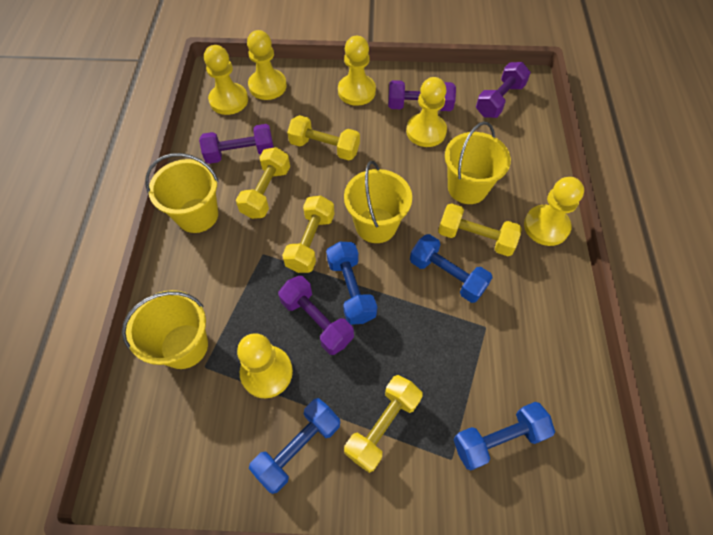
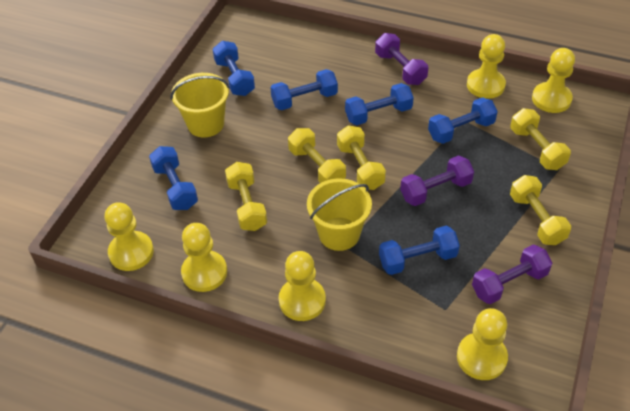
blue dumbbell: [249,398,340,494] [326,242,377,325] [410,234,493,303] [454,402,555,470] = 4 -> [149,146,198,210] [213,41,255,96] [270,69,338,110] [345,83,414,125] [379,226,460,275] [428,97,498,144] = 6
purple dumbbell: [199,124,274,164] [278,276,354,355] [388,80,456,111] [476,62,531,118] = 4 -> [375,33,428,85] [400,156,474,206] [472,245,552,304] = 3
yellow bucket: [122,290,208,369] [145,153,219,233] [344,161,412,243] [445,121,511,204] = 4 -> [170,73,230,137] [307,178,372,251] = 2

